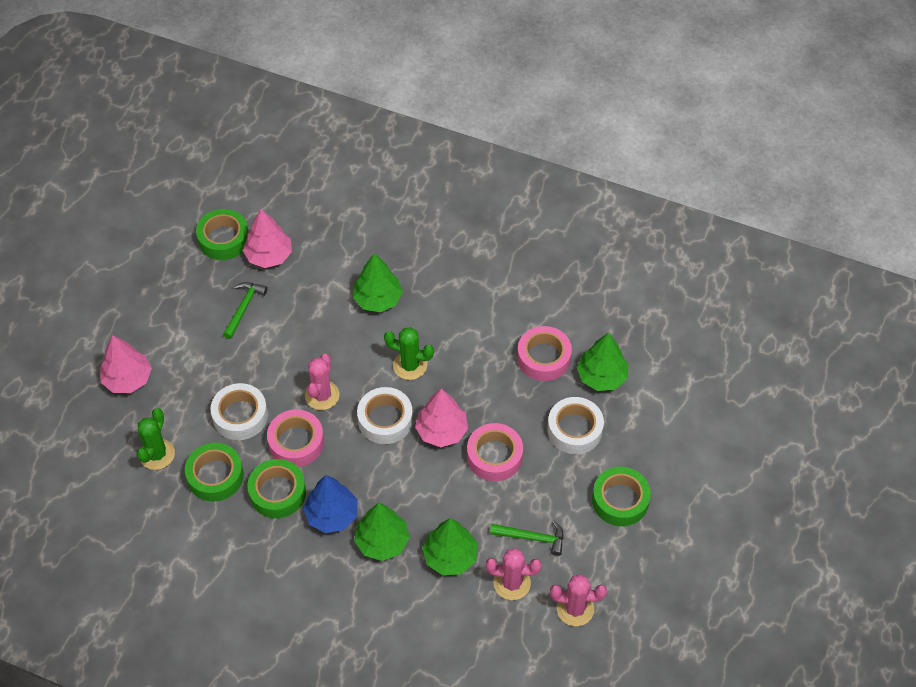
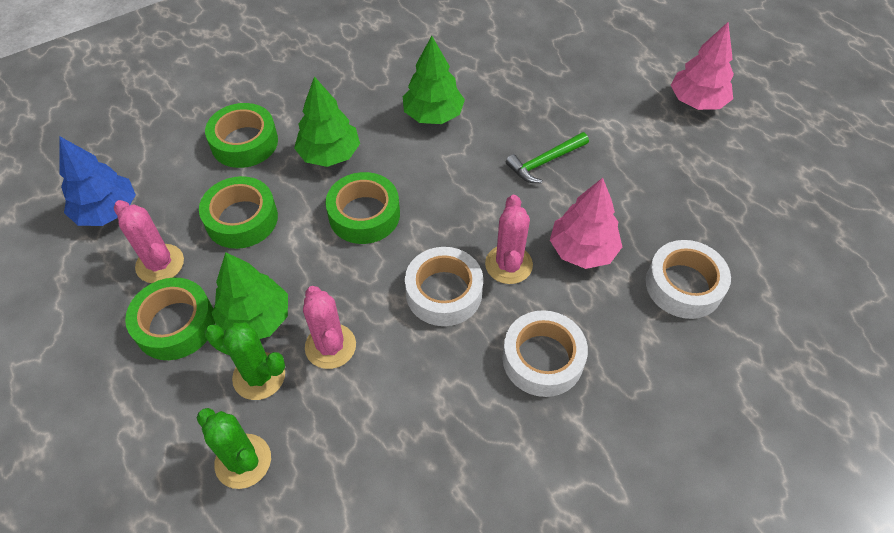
green hammer: [223,282,268,339] [490,521,564,556] = 2 -> [506,132,589,183] = 1
green tree: [353,253,403,312] [354,503,410,561] [422,518,478,575] [577,333,628,391] = 4 -> [211,252,288,339] [294,76,360,167] [403,36,465,124] = 3
pink tape: [267,409,324,467] [467,423,523,481] [517,326,572,381] = 3 -> none = 0
pink tree: [100,335,152,393] [243,209,292,268] [415,389,468,447] = 3 -> [550,178,622,269] [671,22,734,110] = 2

